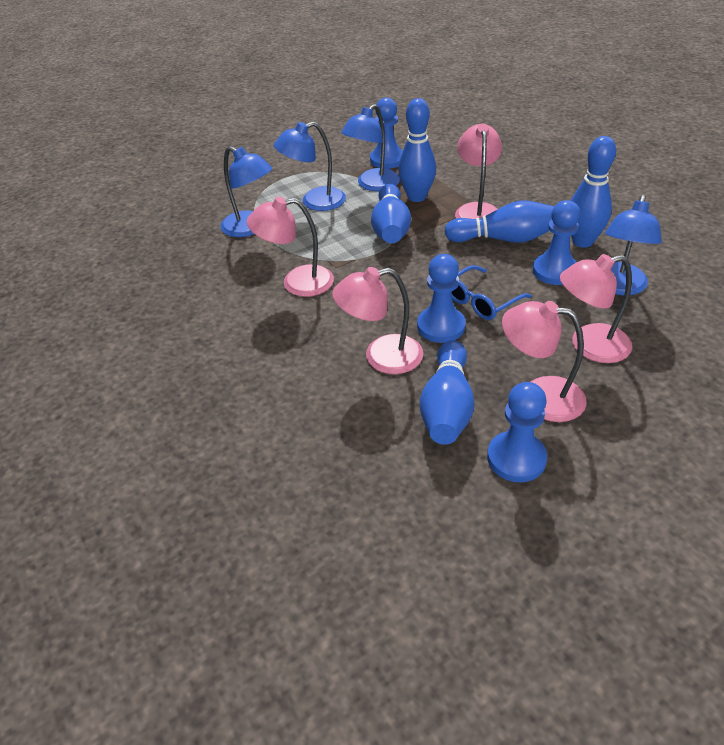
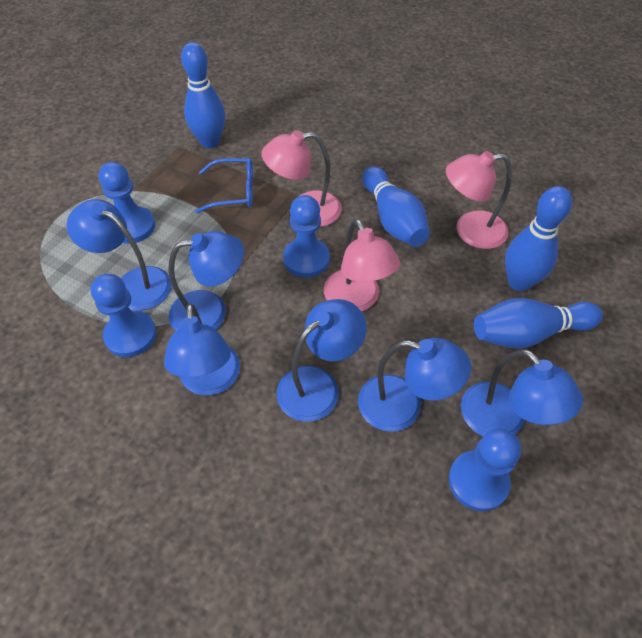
blue bowling pin: [371,184,411,244] [398,98,436,202] [420,340,474,445] [444,200,554,243] [571,136,616,248] = 5 -> [181,42,225,148] [362,166,430,247] [474,298,603,349] [505,186,572,291] = 4
blue lamp: [220,146,272,237] [274,122,346,211] [341,104,400,191] [605,195,662,295] = 4 -> [67,199,172,310] [164,303,240,396] [168,231,244,331] [277,299,366,422] [358,338,471,432] [461,349,583,436] = 6
pink lamp: [247,197,334,297] [332,267,423,374] [455,123,502,219] [502,301,587,422] [560,254,632,363] = 5 -> [261,130,342,227] [324,219,400,311] [446,151,512,249] = 3

